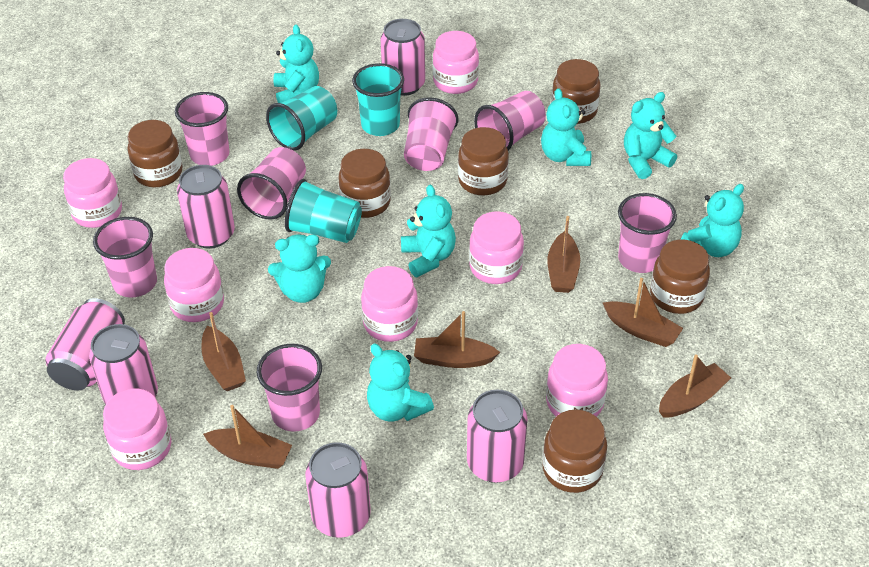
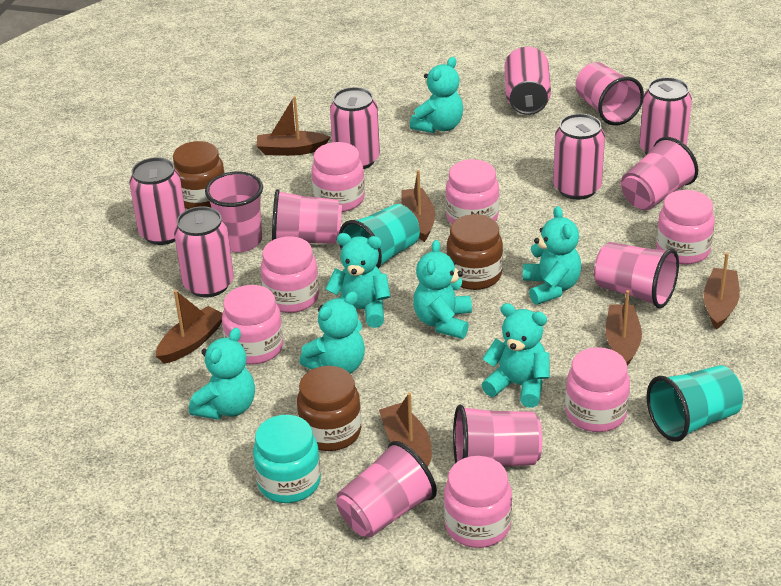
brown jar: [127,120,183,187] [339,149,391,218] [458,127,509,196] [542,409,607,493] [551,59,601,124] [650,239,710,314] = 6 -> [173,141,225,209] [297,366,361,451] [446,214,503,290] = 3
turquoise cup: [266,86,337,151] [285,179,362,243] [352,63,404,136] = 3 -> [339,204,420,268] [647,365,743,442] = 2
turquoise jar: none = 0 -> [253,415,321,503] = 1

